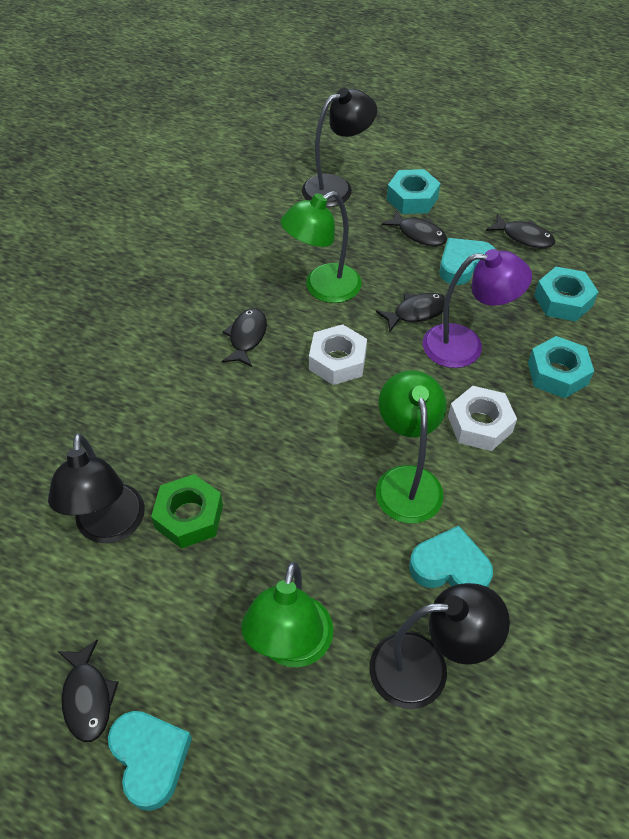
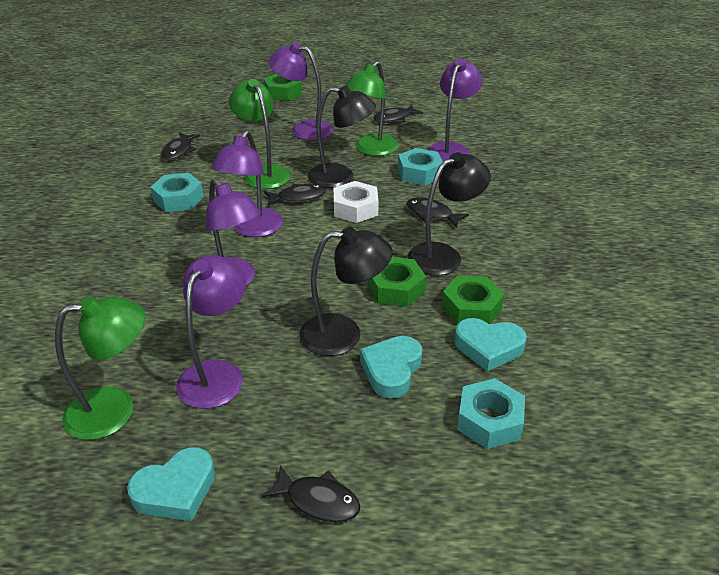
green nut: [151,474,223,549] = 1 -> [264,74,302,101] [367,257,426,307] [441,275,504,324] = 3
purple lamp: [423,249,532,368] = 1 -> [176,255,246,409] [205,178,261,286] [212,130,283,237] [269,42,333,140] [427,59,482,161] = 5
white nut: [309,324,367,385] [448,386,517,451] = 2 -> [334,181,379,223] = 1

